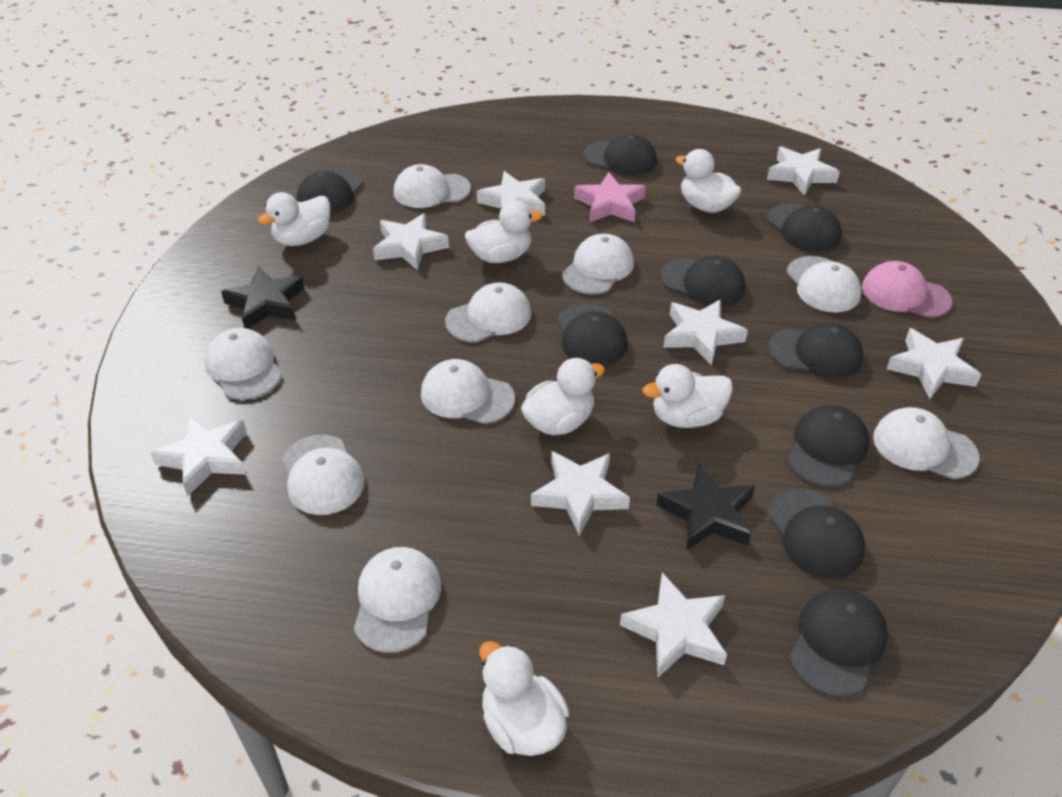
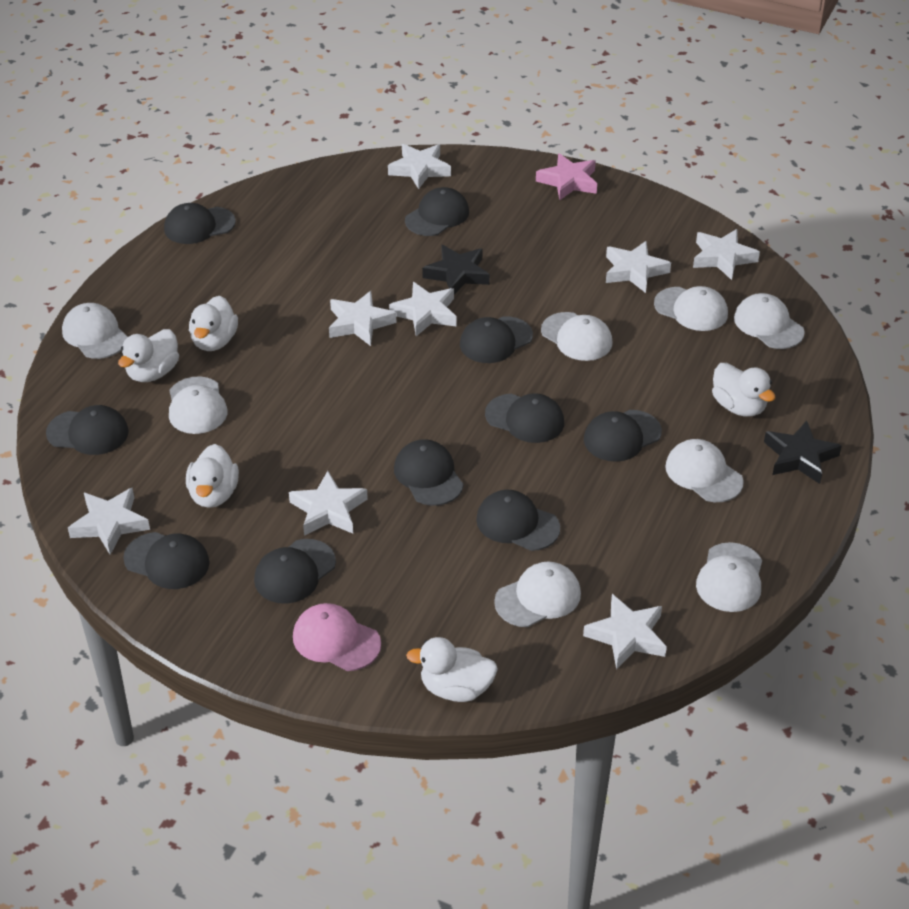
black cap: [297,169,363,214] [557,303,628,366] [583,134,657,176] [661,256,745,306] [767,203,842,252] [768,322,863,379] [768,489,865,578] [787,405,870,487] [789,588,888,697] = 9 -> [46,405,129,455] [123,532,209,589] [164,203,236,244] [254,539,336,604] [394,439,464,506] [405,187,469,236] [460,316,533,363] [476,490,560,551] [485,393,564,443] [584,410,662,462] = 10
white cap: [205,328,282,400] [281,435,365,515] [354,547,441,653] [394,164,471,208] [421,359,515,424] [445,282,532,343] [562,234,634,294] [786,256,862,312] [873,407,980,479] = 9 -> [62,303,128,359] [169,376,228,434] [494,562,581,627] [541,312,612,361] [654,286,728,331] [665,439,744,502] [696,542,762,612] [734,293,805,349] = 8
white duck: [258,192,330,246] [465,200,543,263] [479,641,569,756] [521,358,605,435] [643,364,733,428] [675,149,742,213] = 6 -> [118,329,179,382] [186,444,239,508] [189,296,238,351] [406,637,498,702] [712,363,775,417] = 5

